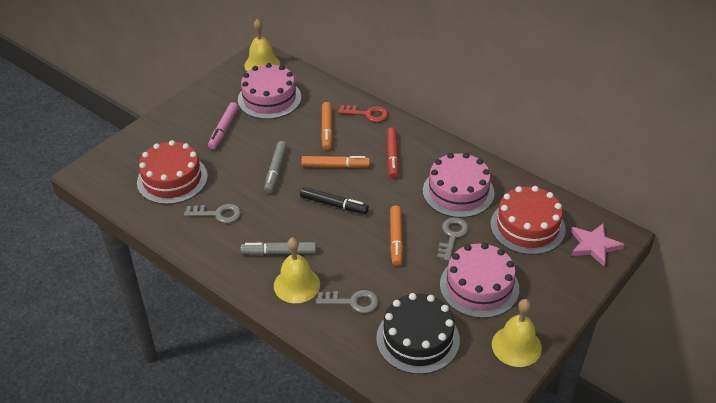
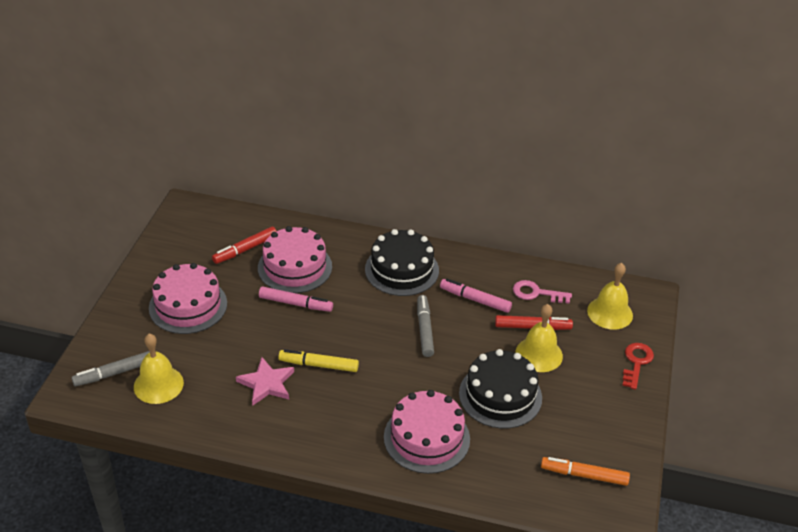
black cake: [376,293,460,374] = 1 -> [365,229,439,296] [459,349,542,429] = 2
black marker: [300,187,369,214] = 1 -> none = 0
grey key: [184,204,241,223] [316,290,379,313] [437,217,469,261] = 3 -> none = 0
orange marker: [301,156,370,168] [321,102,333,150] [390,206,403,266] = 3 -> [541,457,630,486] = 1
pink key: none = 0 -> [513,280,572,304] = 1
pink marker: [208,102,239,149] = 1 -> [259,286,333,312] [440,279,512,313] = 2
red cake: [137,140,208,204] [490,186,566,255] = 2 -> none = 0
red marker: [387,127,399,179] = 1 -> [212,227,276,264] [495,315,573,330] = 2
yellow marker: none = 0 -> [278,349,359,372] = 1

